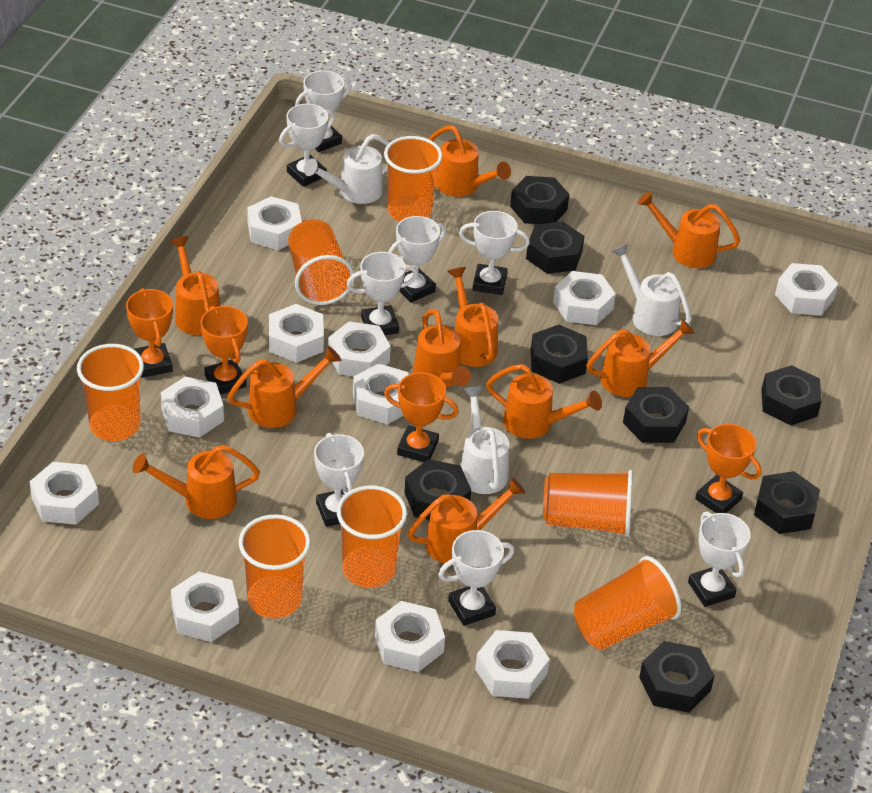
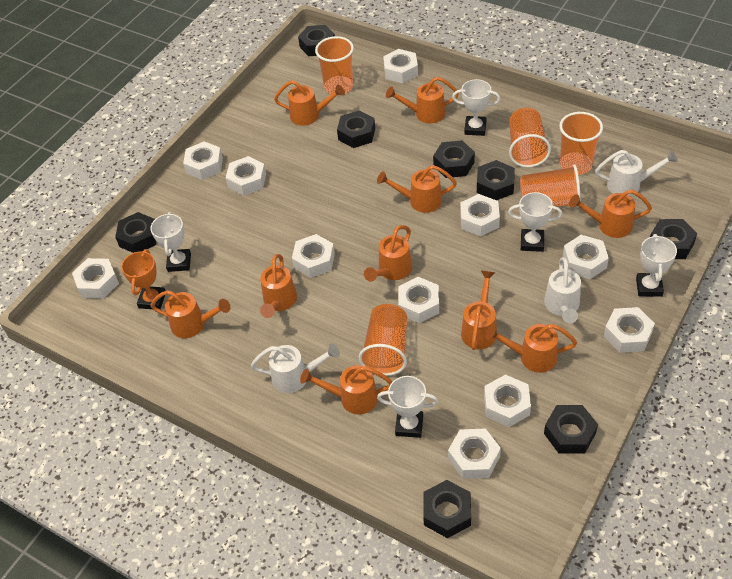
orange cup: [77,344,144,441] [239,514,311,618] [288,219,354,305] [337,486,407,588] [384,136,443,222] [543,470,633,537] [574,556,682,650] = 7 -> [315,36,354,94] [359,304,407,376] [509,108,551,168] [520,164,581,207] [559,112,603,175] = 5
orange trophy: [126,288,173,378] [201,306,248,395] [384,372,459,462] [695,424,761,513] = 4 -> [121,249,166,309] = 1
white trophy: [279,104,335,187] [295,71,352,152] [314,433,364,527] [347,252,418,335] [389,216,447,303] [438,530,514,626] [459,211,530,295] [688,511,751,607] = 8 -> [150,212,191,272] [377,376,438,438] [452,79,500,136] [508,192,562,252] [636,234,677,297] = 5

